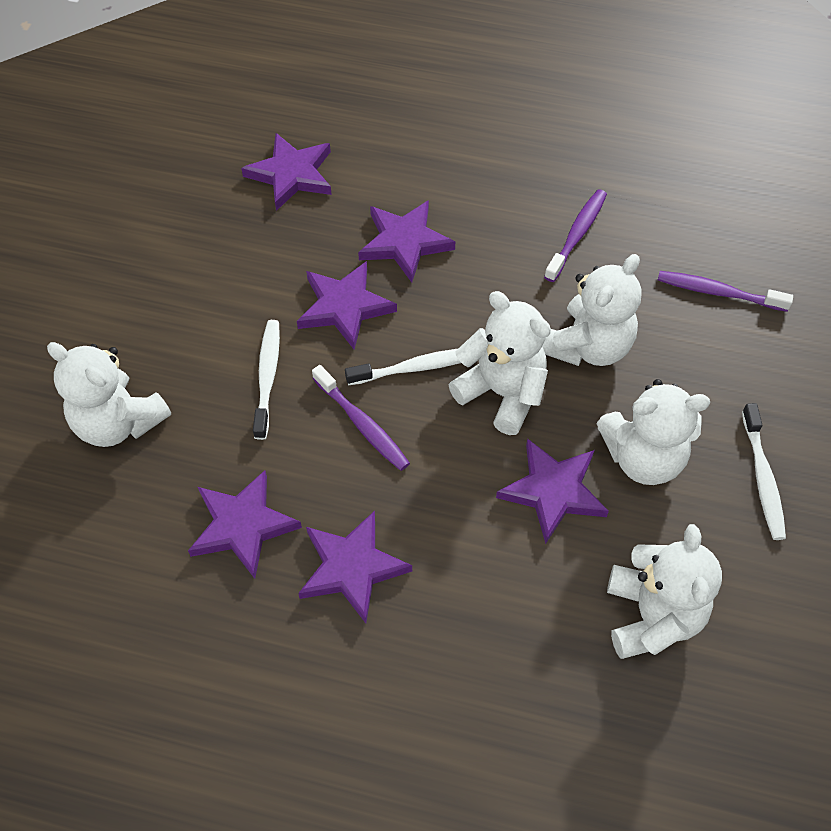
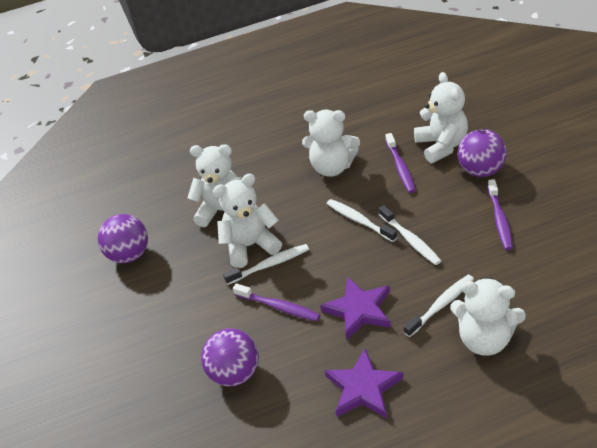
purple ball: none = 0 -> [98,214,148,263] [201,328,259,386] [458,129,507,177] = 3
purple star: [188,470,302,579] [241,133,332,211] [297,261,397,350] [298,511,412,623] [358,200,455,283] [496,439,609,544] = 6 -> [320,276,391,339] [324,349,404,418] = 2
white toothbrush: [253,320,280,440] [345,349,461,385] [742,403,786,540] = 3 -> [223,244,309,285] [327,199,397,242] [379,205,441,265] [404,274,474,337] = 4

